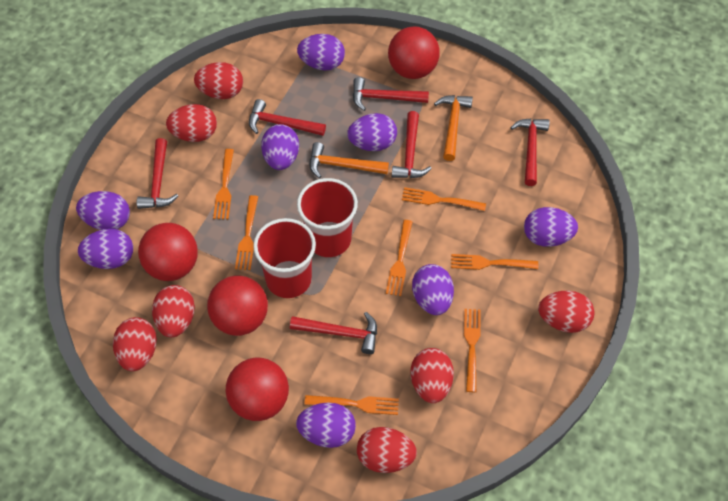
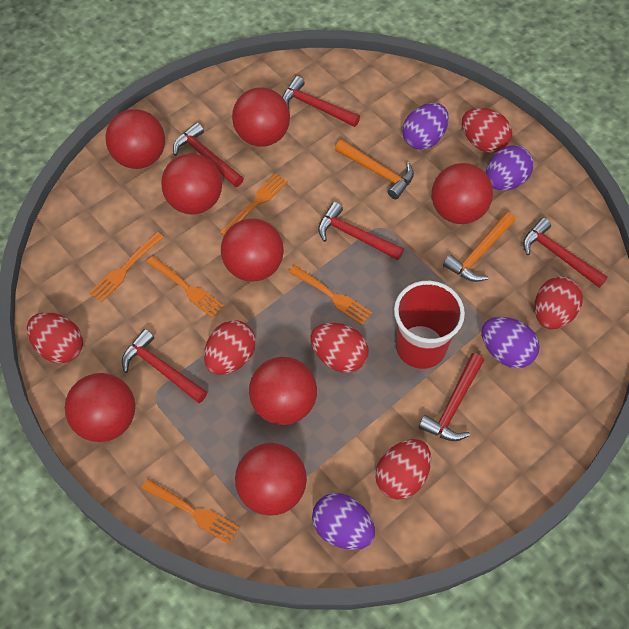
orange fork: [213,149,234,219] [235,195,258,270] [304,395,399,415] [386,220,413,296] [402,187,486,211] [451,254,538,270] [464,309,481,392] = 7 -> [89,232,164,302] [141,479,240,544] [146,256,224,318] [220,173,288,236] [289,265,372,325] = 5
purple egg: [76,191,130,230] [78,229,133,269] [261,124,299,170] [296,403,356,448] [297,34,345,70] [347,113,397,151] [412,264,454,315] [524,207,578,247] = 8 -> [312,493,375,550] [402,103,449,150] [482,317,540,368] [486,145,534,191] = 4
red ball: [138,223,198,281] [207,276,268,336] [226,358,289,421] [388,26,440,79] = 4 -> [65,373,135,442] [105,109,165,169] [161,154,222,215] [221,218,284,282] [232,88,290,146] [235,443,307,516] [249,357,317,425] [431,163,493,224] = 8
red cup: [253,218,316,298] [297,178,358,257] = 2 -> [394,281,465,369] = 1
red egg: [113,317,157,371] [152,285,195,337] [166,104,217,142] [194,62,243,99] [357,427,417,473] [411,348,454,403] [538,291,595,333] = 7 -> [27,312,83,364] [204,320,256,375] [311,323,369,373] [375,439,431,500] [462,108,512,153] [535,276,583,329] = 6

